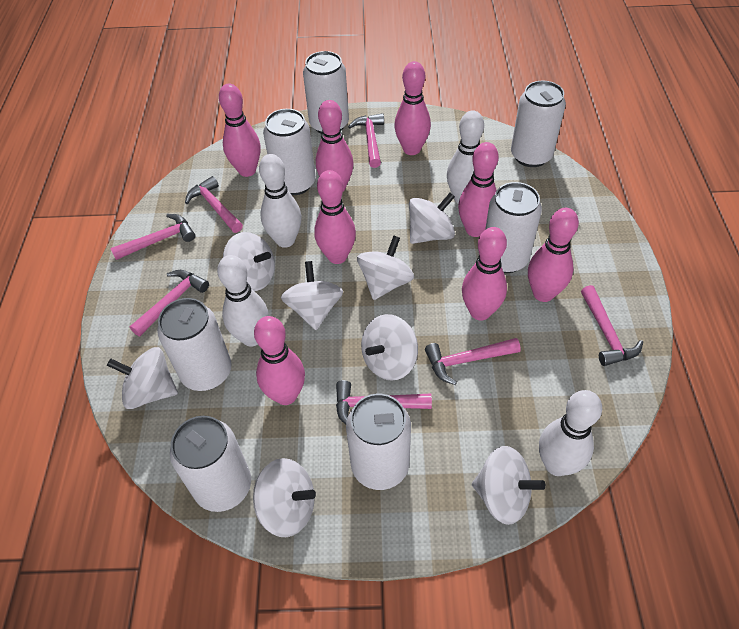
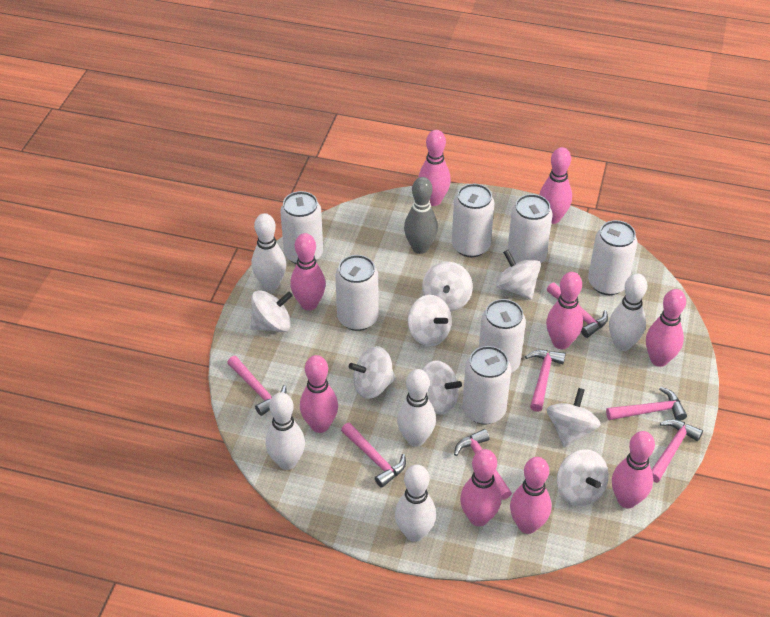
grey bowling pin: none = 0 -> [404,177,438,254] = 1
pink bowling pin: [219,84,261,177] [254,316,305,405] [314,170,356,264] [316,100,354,191] [394,61,431,155] [458,142,499,237] [462,227,507,321] [528,208,579,302] = 8 -> [290,233,326,311] [300,355,338,433] [418,130,451,206] [460,449,501,526] [510,457,551,534] [539,147,572,224] [546,272,583,349] [612,431,655,508] [646,289,686,367] = 9
white bowling pin: [217,255,269,347] [259,154,301,248] [447,110,484,204] [539,390,602,476] = 4 -> [252,213,286,291] [266,392,305,470] [395,465,436,542] [397,369,436,447] [609,273,647,351] = 5

